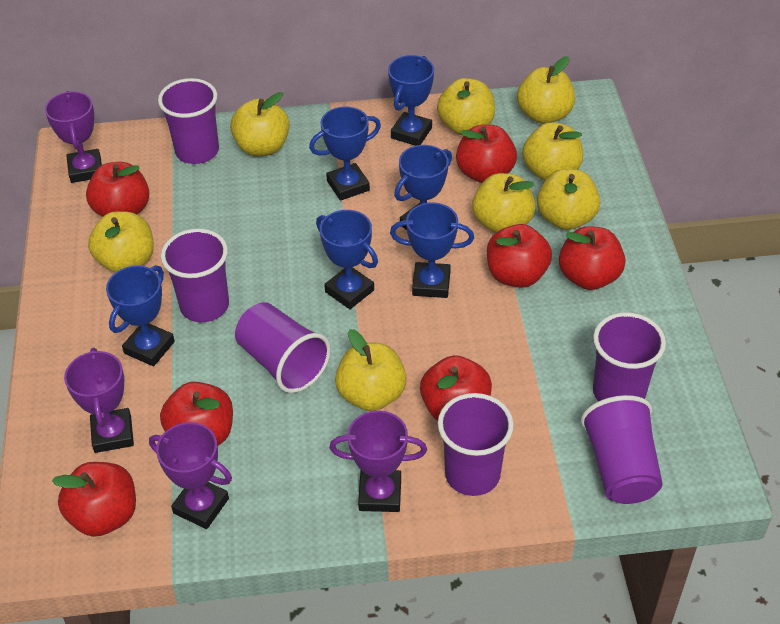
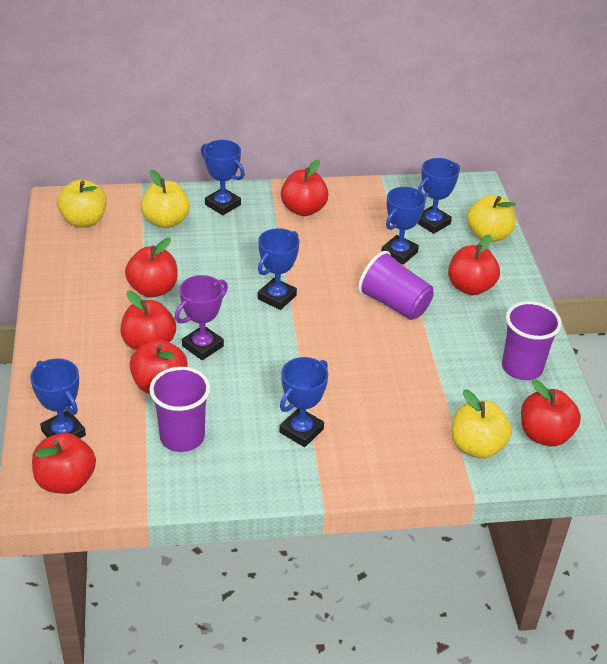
purple cup: [158,78,219,164] [161,229,229,322] [235,302,331,393] [438,393,514,496] [581,395,663,504] [593,312,666,401] = 6 -> [149,367,210,452] [358,251,434,320] [502,301,562,380] = 3
purple trophy: [45,91,102,183] [64,348,134,453] [149,422,232,529] [329,411,427,512] = 4 -> [175,275,228,360] = 1
yellow apple: [88,211,154,273] [230,92,290,156] [335,329,407,411] [437,78,495,135] [472,173,536,233] [517,56,575,124] [522,122,583,180] [537,169,601,230] = 8 -> [57,180,107,228] [141,170,190,228] [452,389,512,459] [467,195,516,242] = 4

